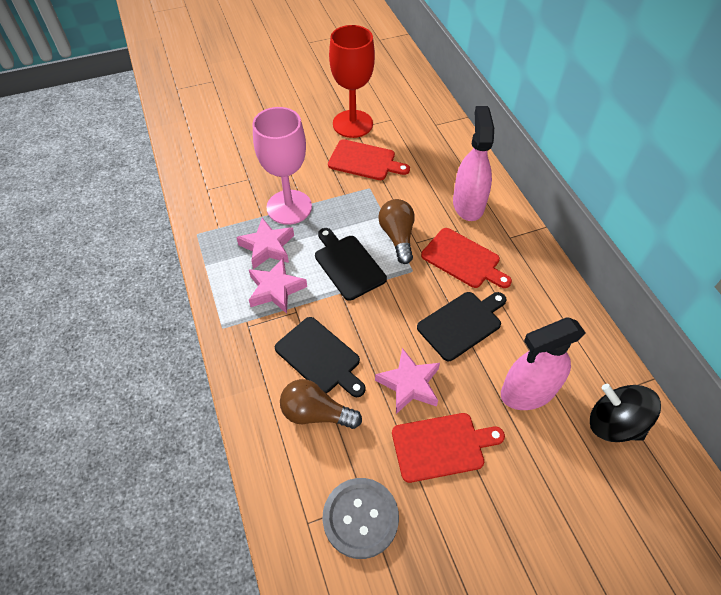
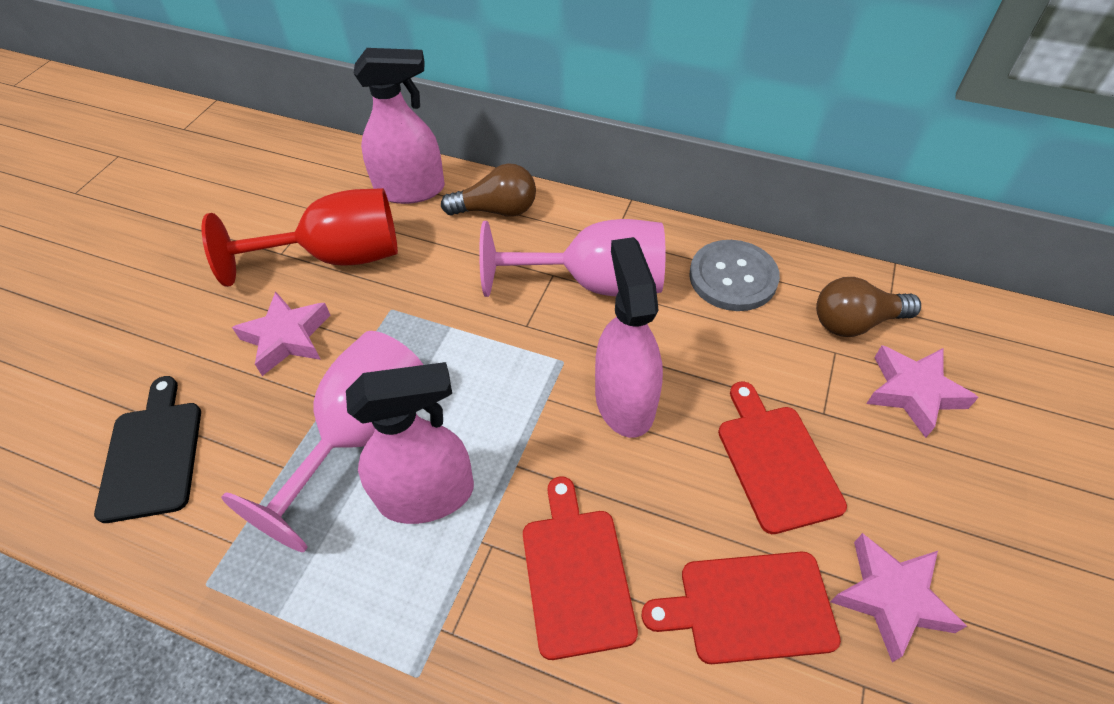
black cutting board: [275,317,366,397] [315,228,387,301] [417,292,507,361] = 3 -> [94,376,201,523] = 1
black spinning top: [590,384,661,442] = 1 -> none = 0
pink goblet: [253,107,312,225] = 1 -> [221,331,423,552] [479,219,665,297] = 2
pink spray bottle: [453,106,494,221] [501,317,585,410] = 2 -> [346,362,474,524] [354,48,445,204] [595,237,663,438] = 3

